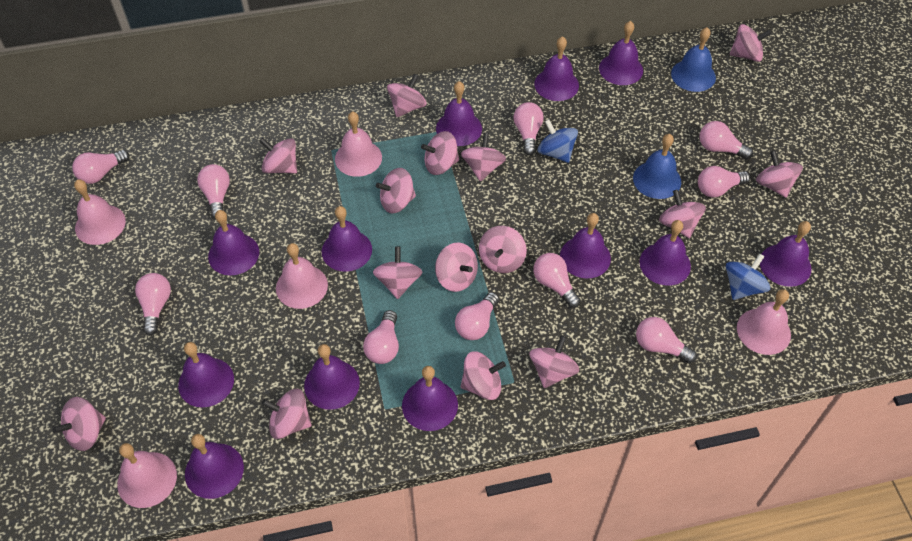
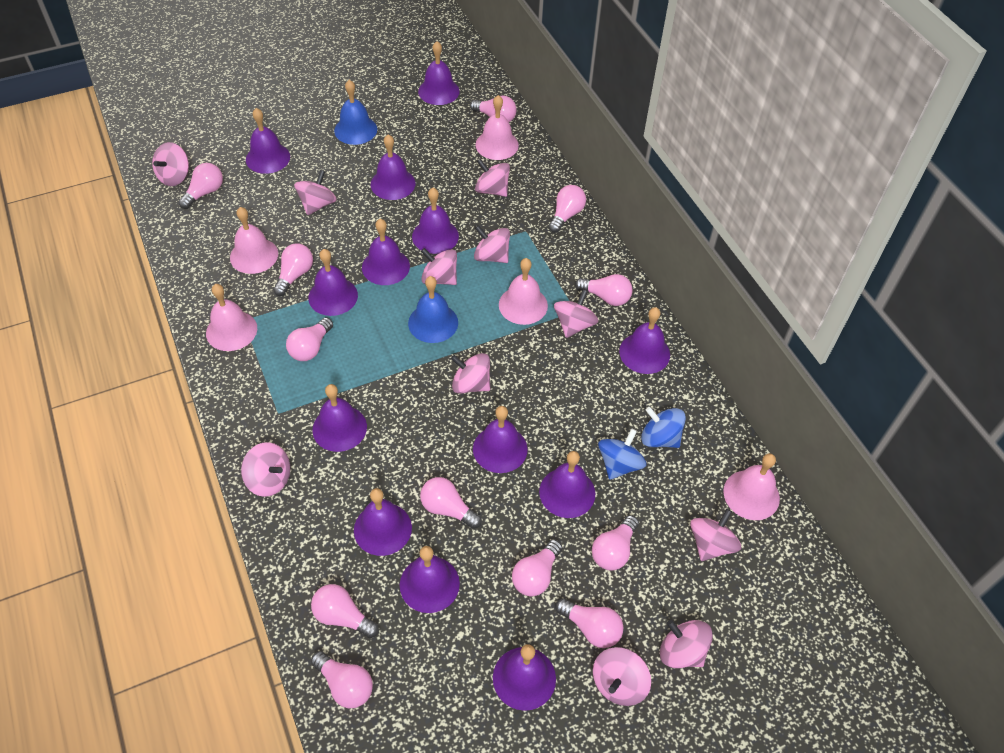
pink light bulb: [72,150,130,184] [135,273,171,335] [197,164,230,220] [363,310,399,364] [455,292,499,340] [514,102,544,155] [533,253,581,308] [636,317,697,363] [698,166,750,197] [699,121,753,159] = 10 -> [179,163,223,209] [273,243,313,296] [286,317,333,361] [311,584,379,638] [311,651,373,708] [420,477,482,529] [470,96,517,122] [512,539,562,596] [549,185,586,233] [556,598,623,648] [575,274,632,306] [592,515,639,571] = 12
pink spinning top: [52,397,106,451] [260,138,297,174] [262,389,312,439] [373,246,422,299] [376,168,416,214] [387,74,427,117] [421,131,459,175] [435,243,478,292] [461,133,506,181] [461,351,506,400] [479,226,527,273] [530,336,579,388] [659,190,706,238] [730,24,772,62] [756,150,803,198] = 15 -> [152,142,189,186] [241,442,290,497] [294,170,337,215] [421,248,457,285] [451,353,490,394] [474,225,510,263] [475,159,510,197] [554,290,598,338] [593,647,651,706] [660,620,713,668] [690,509,741,561] = 11
purple bell: [178,342,234,407] [185,434,244,499] [208,210,259,275] [304,344,360,410] [322,206,372,272] [402,366,458,431] [436,81,482,146] [534,36,579,101] [560,213,611,278] [599,21,643,85] [639,220,691,286] [760,221,812,287] = 12 -> [246,108,290,174] [308,249,358,316] [312,384,367,452] [354,488,412,556] [362,219,410,285] [371,134,415,200] [400,546,460,613] [412,188,459,254] [418,41,460,105] [473,406,528,473] [493,644,556,711] [539,451,596,518] [619,307,670,374] = 13

